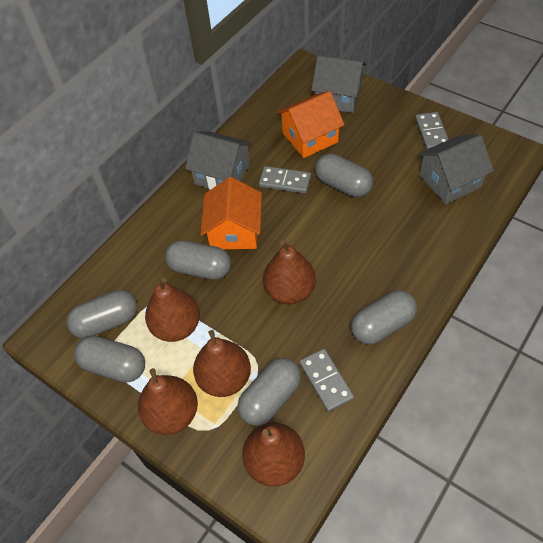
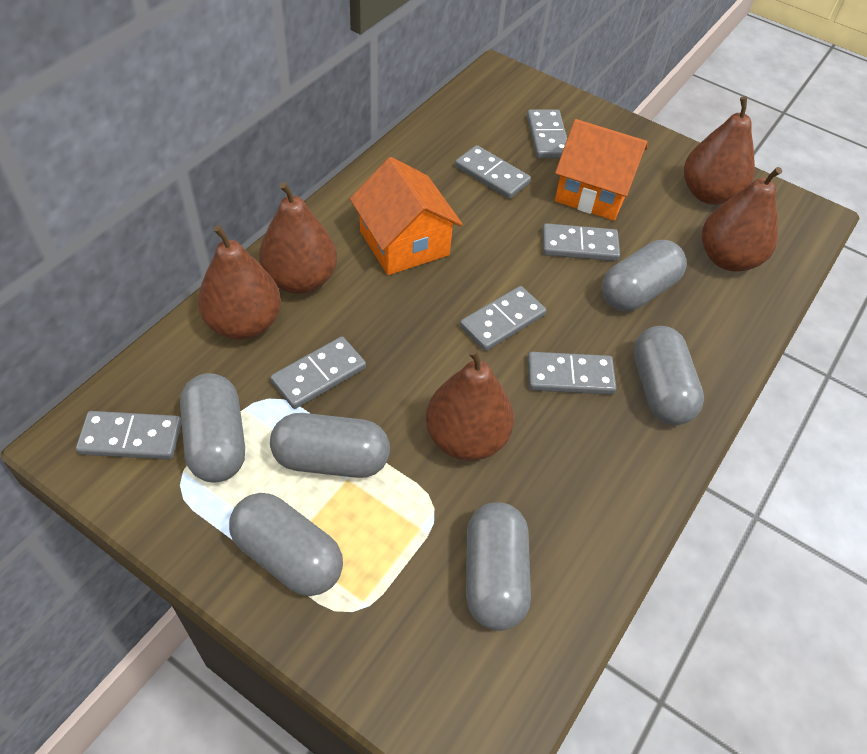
grey domino: [259,166,311,194] [299,349,354,412] [415,112,449,150] = 3 -> [76,411,182,460] [270,337,366,409] [455,145,531,199] [460,286,546,351] [527,110,567,158] [527,352,616,395] [542,223,620,261] = 7
grey house: [185,131,252,190] [311,55,367,113] [418,134,494,204] = 3 -> none = 0

